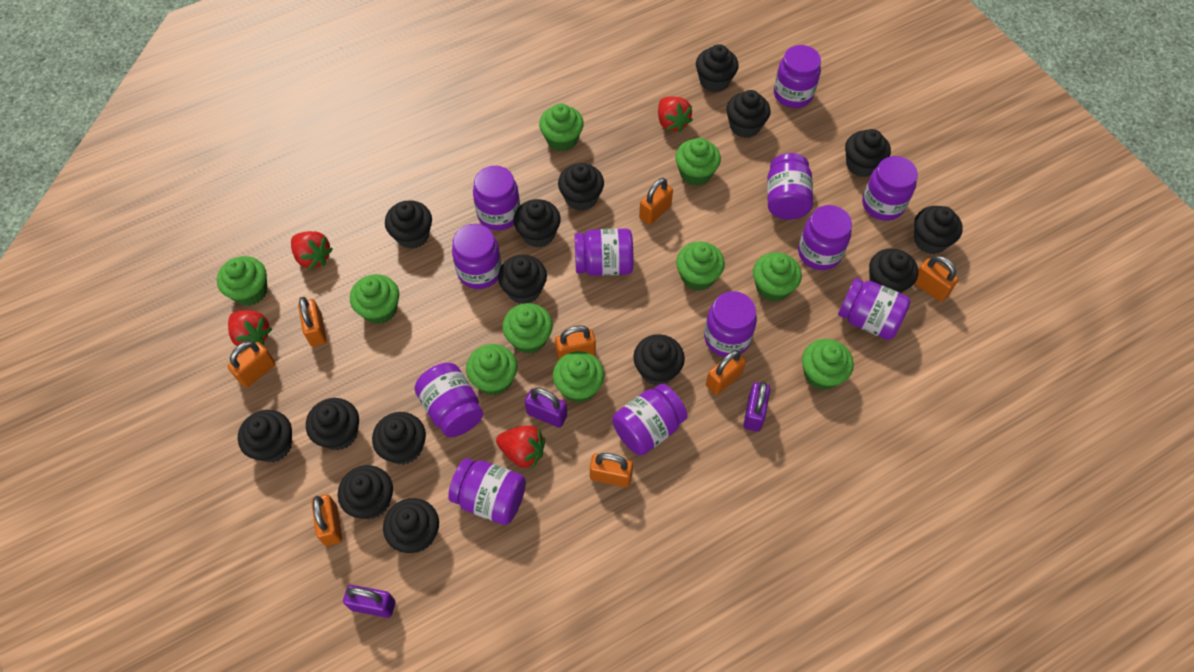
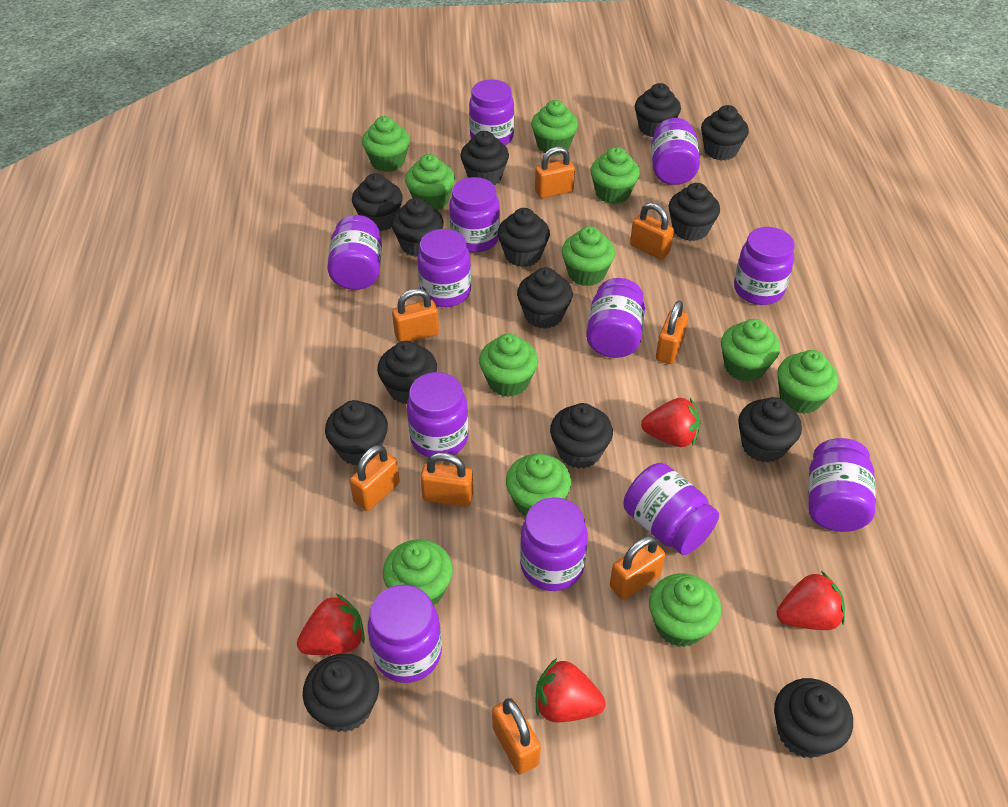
black cupcake: [238,410,292,463] [306,398,359,451] [338,465,393,519] [372,412,426,465] [383,498,439,553] [385,201,432,249] [498,255,547,304] [513,199,561,248] [558,163,604,211] [633,334,685,385] [696,44,739,92] [726,90,771,138] [845,129,891,177] [869,248,918,293] [914,206,963,254] = 15 -> [303,653,379,732] [325,400,388,466] [352,173,403,231] [377,341,437,404] [391,198,444,257] [460,131,509,185] [497,208,550,267] [517,267,573,329] [550,403,613,469] [635,83,681,137] [669,183,720,241] [701,105,749,161] [738,397,802,463] [774,678,853,759] = 14
green cupcake: [217,256,267,306] [350,274,399,324] [466,344,518,395] [502,303,553,354] [539,104,584,151] [553,351,604,403] [675,138,721,186] [676,241,725,291] [753,252,802,302] [802,339,854,390] = 10 -> [362,116,410,172] [383,539,453,606] [405,154,455,210] [479,333,538,397] [506,453,571,516] [531,100,578,155] [562,226,615,286] [590,147,640,204] [649,573,721,647] [721,319,780,382] [777,350,838,414] = 11
purple padlock: [343,585,395,618] [525,388,567,428] [743,381,770,432] = 3 -> none = 0

